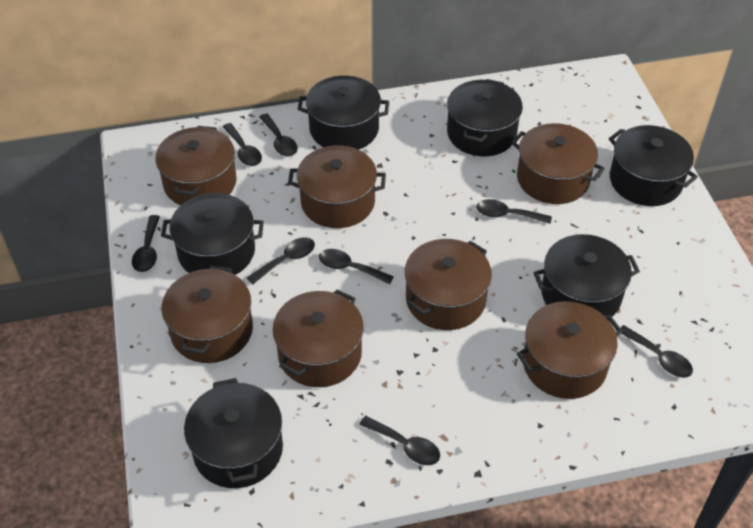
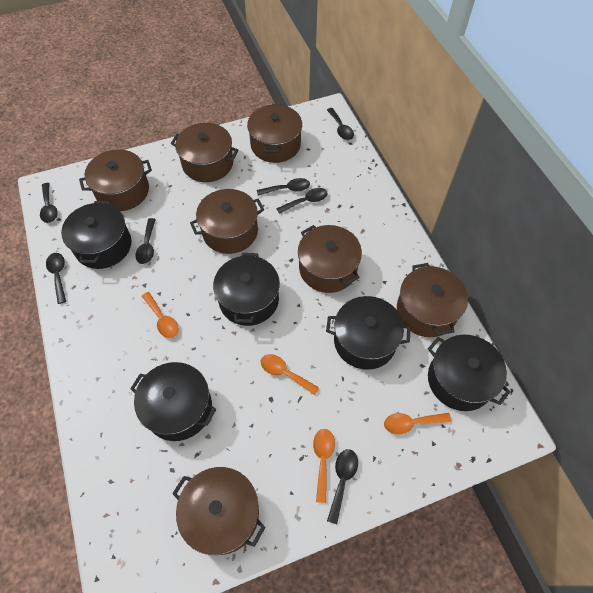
black pot: [161,193,264,275] [184,378,283,488] [298,75,389,150] [447,79,523,156] [534,234,640,317] [609,125,698,206] = 6 -> [61,201,132,269] [130,362,216,441] [213,253,280,326] [326,296,411,370] [428,335,510,411] = 5
black spoon: [132,215,160,272] [223,123,262,166] [247,237,315,284] [259,114,298,156] [319,249,394,285] [359,416,440,465] [476,199,552,224] [620,325,693,378] = 8 -> [40,183,58,223] [46,253,66,304] [135,218,156,264] [257,178,310,196] [276,188,328,214] [327,108,354,140] [327,449,358,524] = 7
orange spoon: none = 0 -> [142,292,179,338] [261,354,319,395] [313,429,335,503] [384,413,451,435] = 4

